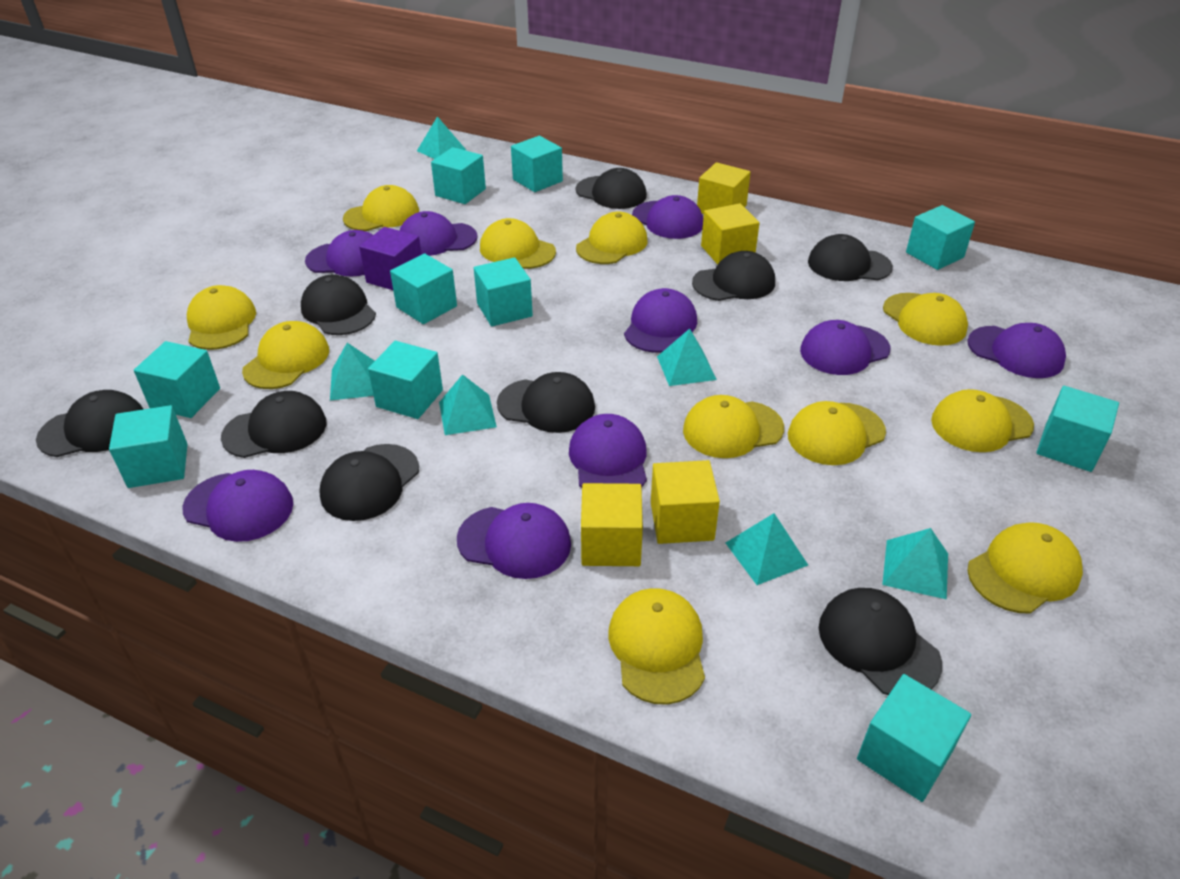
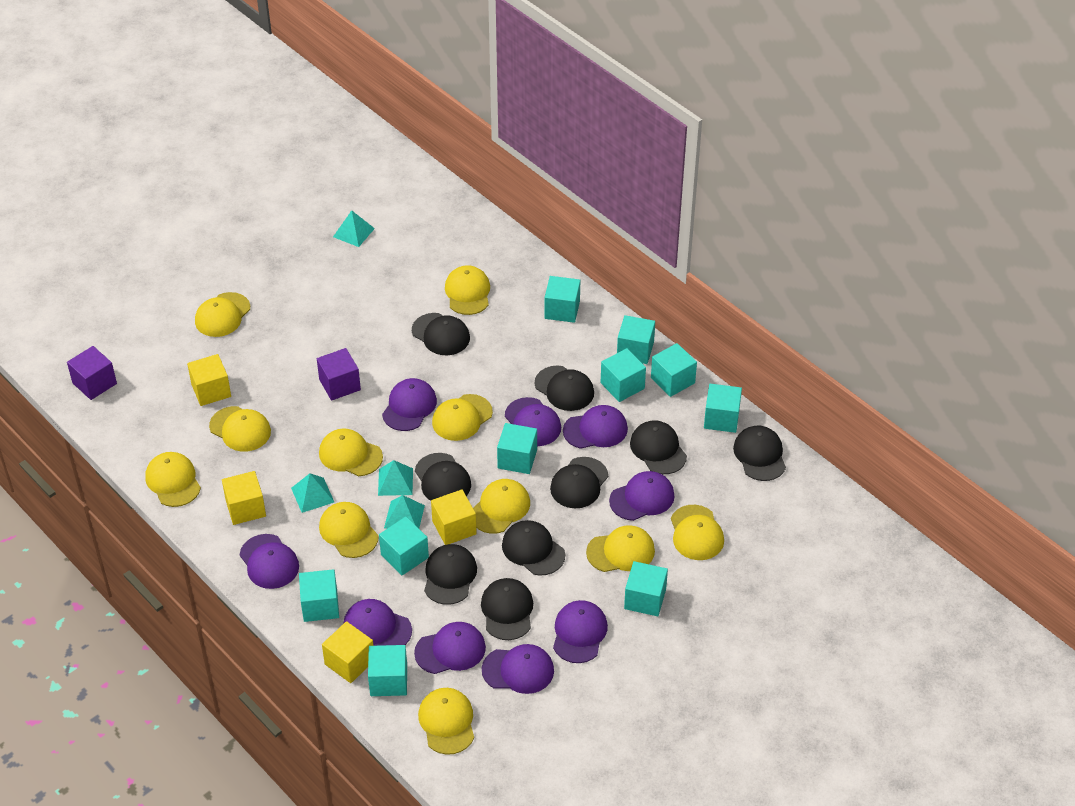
purple cube: [359,227,422,290] = 1 -> [67,346,117,400] [317,348,361,401] = 2
turquoise pyramid: [330,343,374,400] [417,116,466,159] [439,374,497,435] [657,329,717,386] [726,513,808,585] [882,528,948,600] = 6 -> [291,473,334,513] [333,210,375,247] [378,460,413,496] [384,495,425,529] = 4

